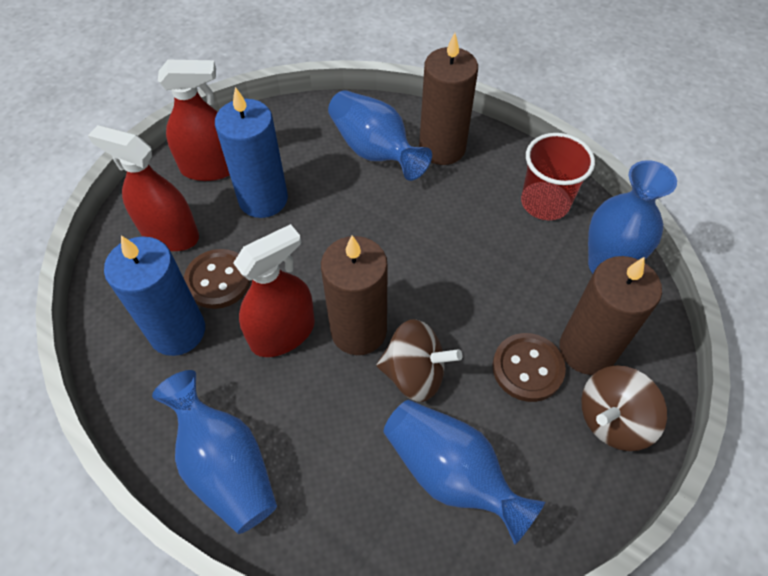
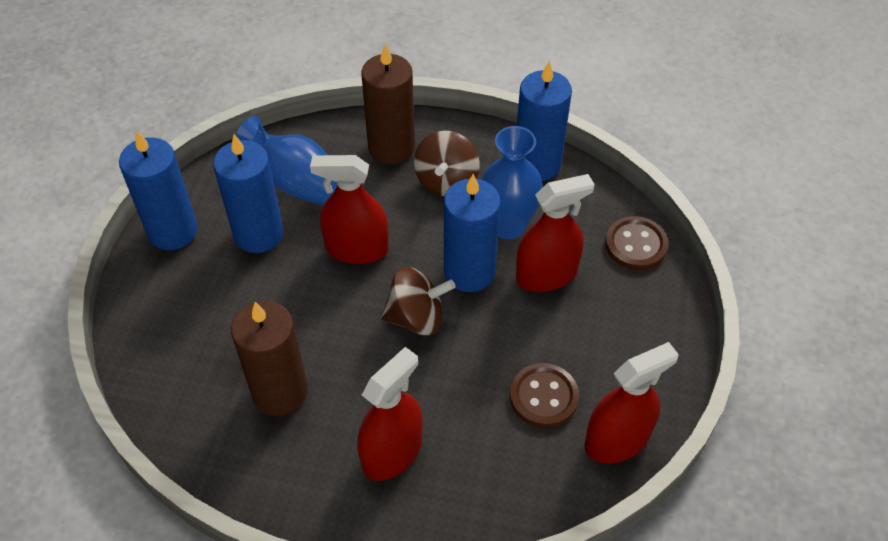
blue candle: [104,236,205,356] [215,87,288,218] = 2 -> [119,131,198,250] [213,134,284,253] [444,174,501,292] [517,61,572,181] = 4
blue vase: [152,370,277,534] [328,90,432,181] [383,400,546,545] [588,160,677,273] = 4 -> [236,116,337,206] [482,126,543,239] = 2
brown candle: [321,235,388,355] [419,33,478,165] [559,256,662,375] = 3 -> [231,301,308,416] [361,44,415,164] = 2
red cup: [521,133,595,220] = 1 -> none = 0
red spray bottle: [88,125,199,251] [158,60,230,181] [233,224,315,357] = 3 -> [310,155,389,264] [357,347,423,481] [516,174,595,292] [584,342,679,464] = 4

